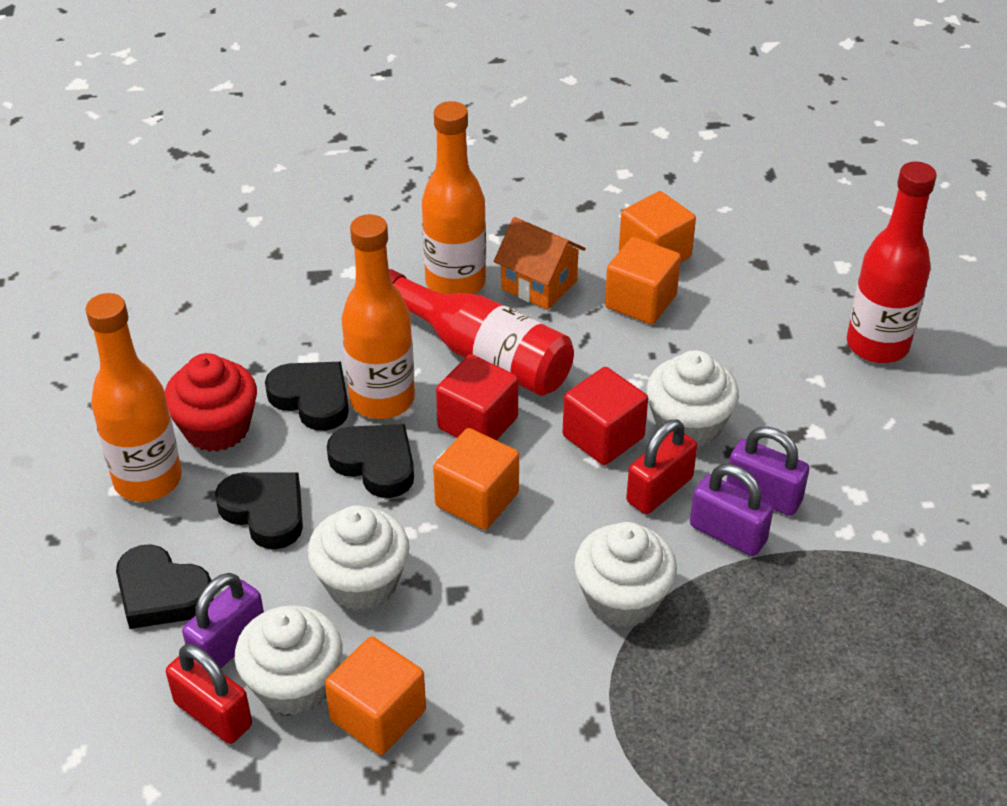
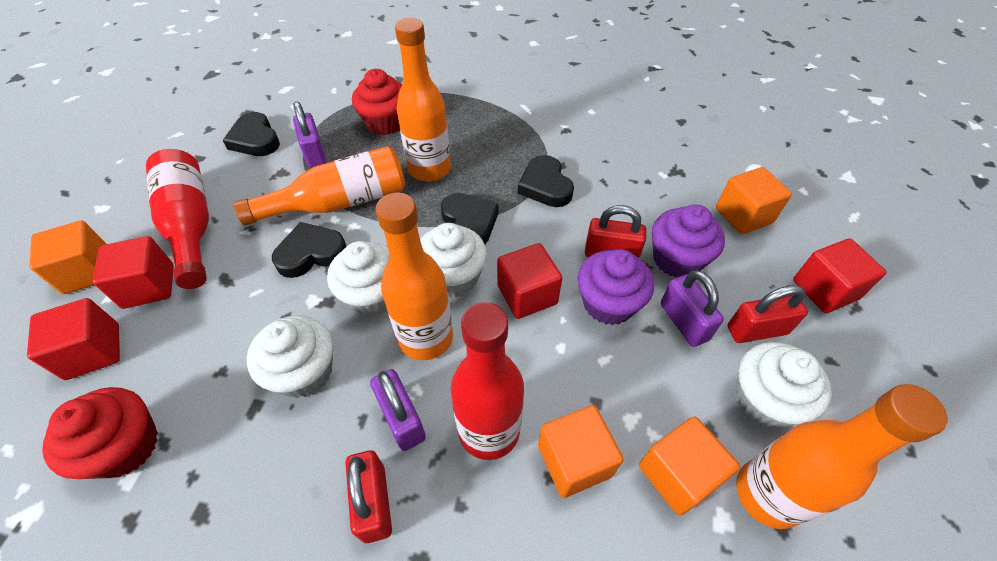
orange bottle: [86,293,182,502] [341,214,415,419] [422,101,486,294] = 3 -> [234,146,405,226] [376,193,453,360] [395,18,451,182] [736,384,948,529] = 4
orange house: [494,217,586,310] = 1 -> none = 0
purple cupcake: none = 0 -> [578,249,654,325] [652,205,725,278] = 2
red cube: [436,354,518,440] [562,367,648,465] = 2 -> [27,298,120,380] [92,236,174,309] [497,243,562,319] [793,238,887,313] = 4
red cupcake: [165,353,257,452] = 1 -> [42,387,158,479] [352,69,402,135] = 2
red padlock: [166,644,252,744] [626,419,697,514] = 2 -> [345,451,392,543] [585,205,646,258] [728,285,808,343] = 3

